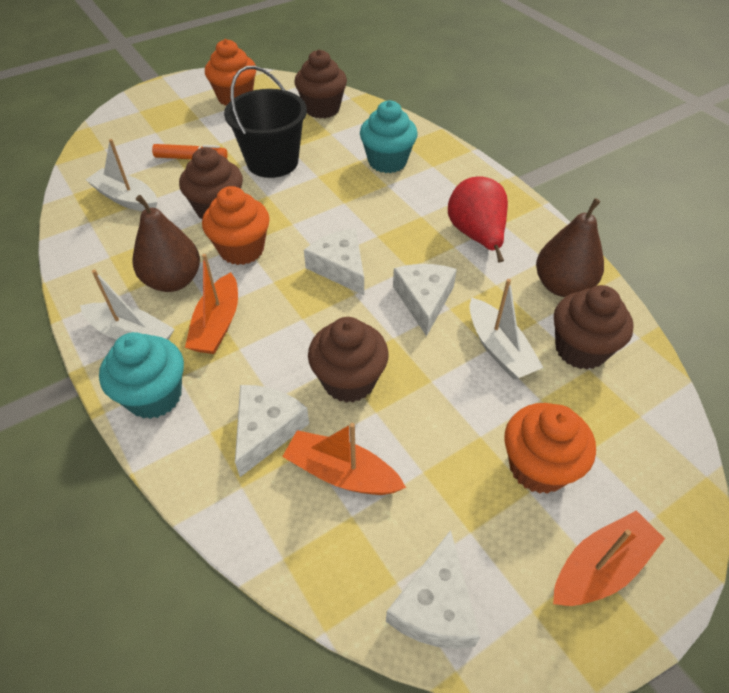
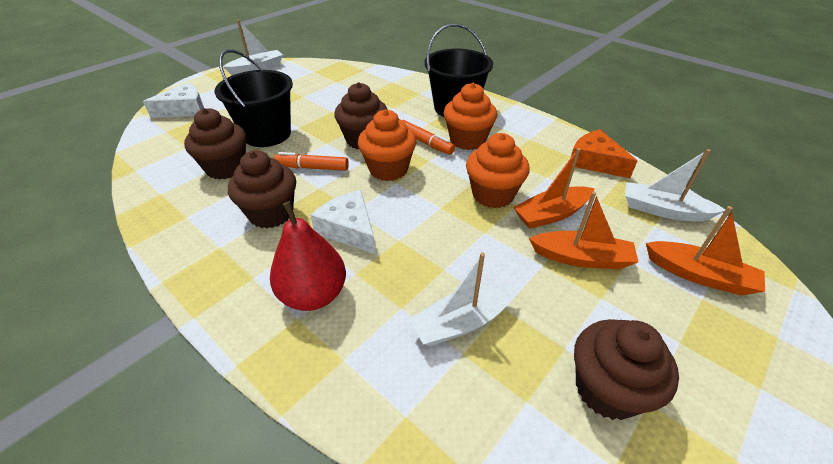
black bucket: [224,66,307,178] = 1 -> [215,49,293,147] [425,24,493,117] = 2
brown pear: [133,195,200,292] [536,198,604,297] = 2 -> none = 0
orange cheese: none = 0 -> [571,129,637,178] = 1
orange marker: [152,144,228,159] = 1 -> [274,152,349,171] [402,120,455,155] = 2
turquoise cupcake: [99,332,184,419] [360,100,418,173] = 2 -> none = 0
white cheese: [235,385,309,477] [304,228,364,295] [386,530,480,649] [393,264,457,337] = 4 -> [143,82,204,118] [310,190,376,255] = 2

